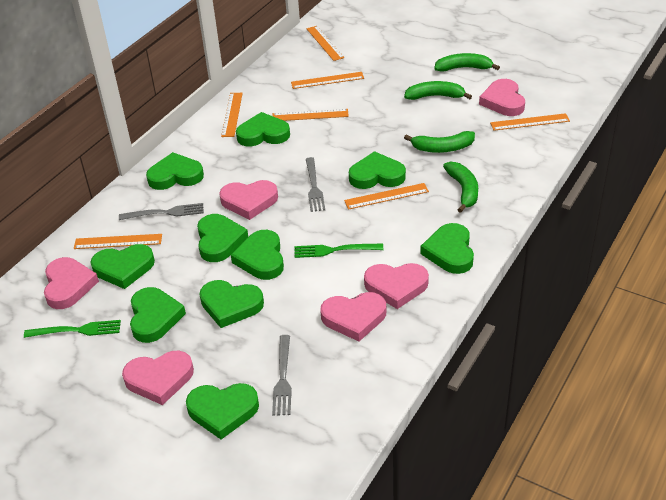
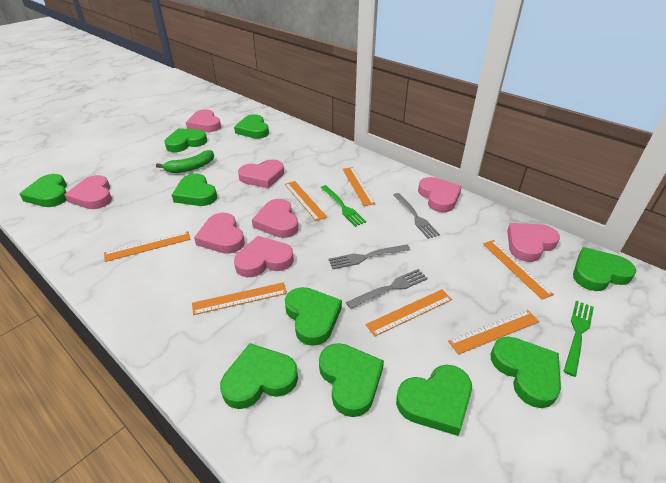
green banana: [404,81,472,100] [404,131,475,153] [434,53,500,72] [443,162,478,213] = 4 -> [156,150,214,173] = 1
pink heart: [44,257,99,309] [122,351,194,405] [219,180,278,220] [320,292,386,341] [364,263,429,309] [479,79,525,116] = 6 -> [65,175,112,209] [186,109,221,132] [194,213,245,254] [234,236,294,277] [238,159,284,188] [252,199,299,238] [418,177,462,212] [507,223,560,262] = 8

